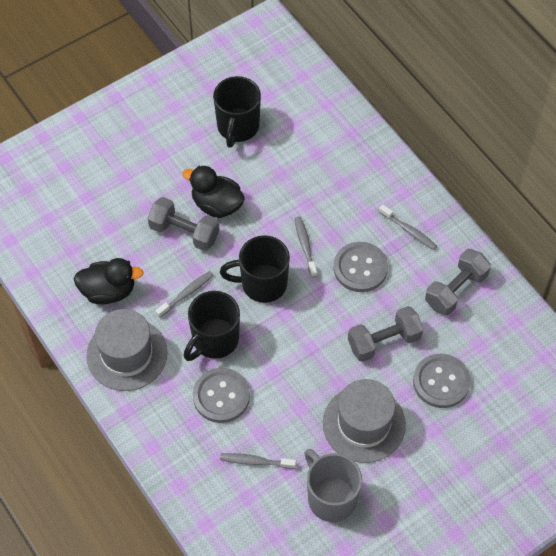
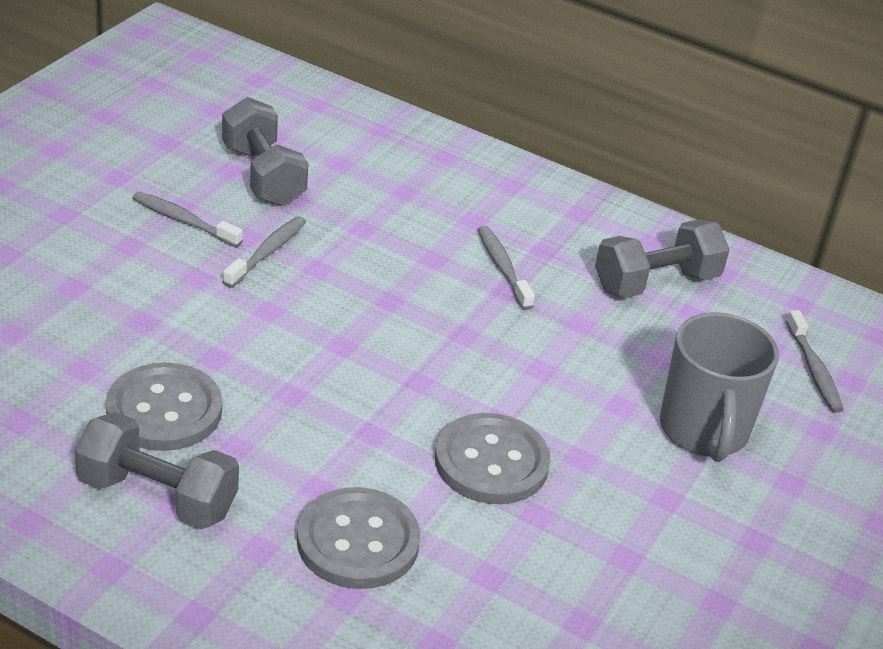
black duck: [74,258,144,304] [182,165,245,218] = 2 -> none = 0
black mug: [184,291,240,361] [213,76,261,148] [220,235,290,303] = 3 -> none = 0
grey hat: [86,309,167,391] [323,379,406,463] = 2 -> none = 0

